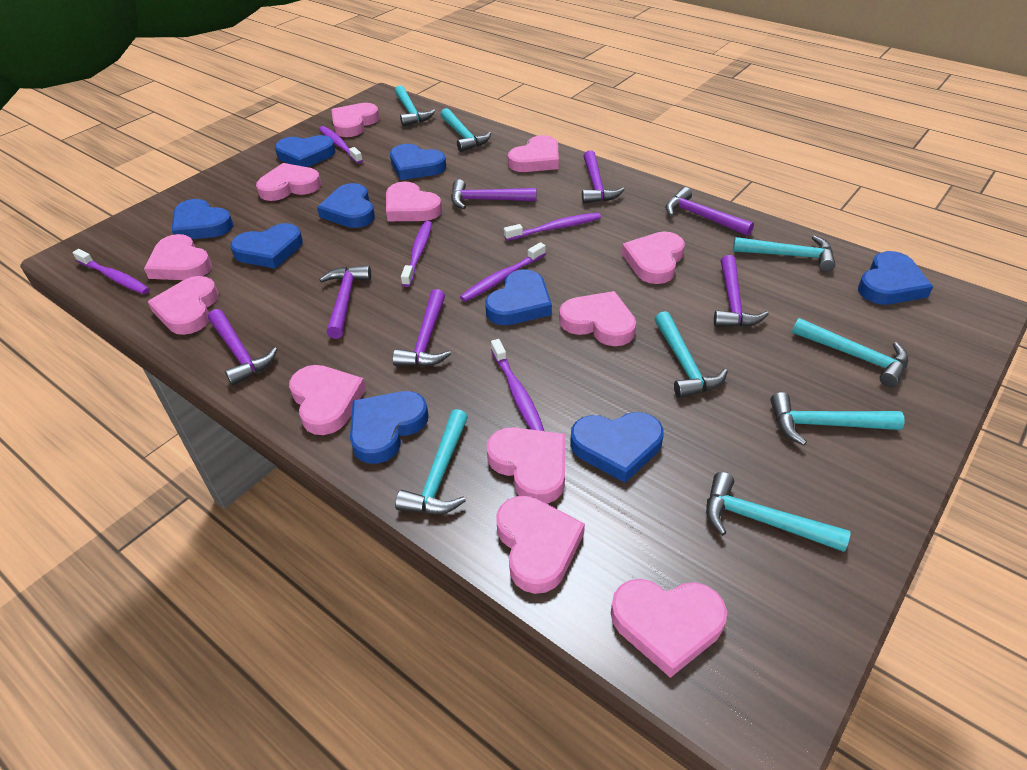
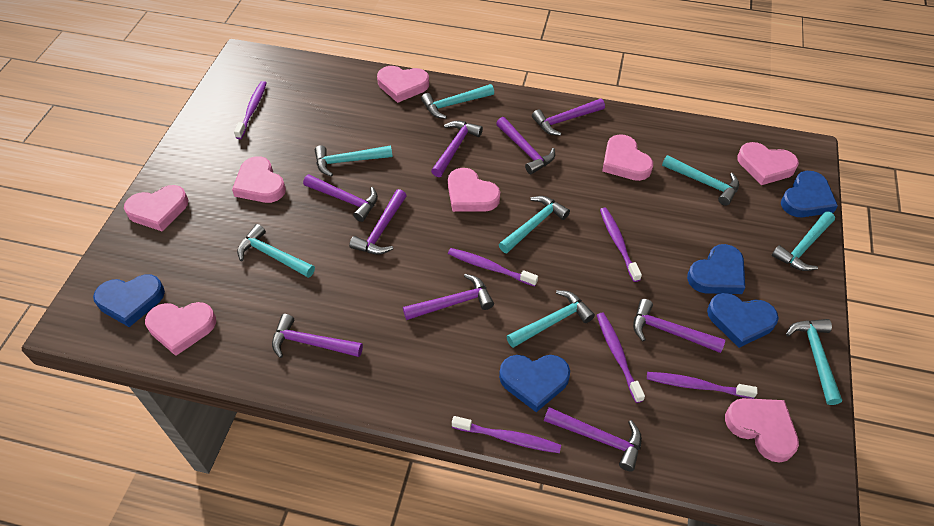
blue heart: [172,199,233,239] [230,223,303,269] [275,135,335,167] [317,183,375,228] [350,391,429,464] [390,144,446,180] [485,269,552,325] [570,412,663,483] [858,251,933,304] = 9 -> [93,274,165,327] [499,355,570,412] [687,244,745,294] [707,293,779,348] [781,171,838,217] = 5
pink heart: [144,234,212,280] [148,276,218,335] [256,163,321,201] [289,365,366,435] [331,103,379,137] [386,181,442,221] [487,427,565,504] [496,496,585,594] [508,135,559,172] [559,291,636,346] [611,579,727,678] [622,232,685,284] = 12 -> [124,185,188,231] [145,302,216,356] [232,156,286,203] [377,66,429,103] [448,168,500,212] [602,134,653,181] [725,398,799,463] [737,142,799,185] = 8
purple hammer: [208,309,277,386] [319,265,371,339] [392,289,451,367] [451,179,537,209] [582,150,625,203] [665,187,754,236] [714,255,769,327] = 7 -> [272,314,363,358] [303,174,378,222] [349,189,407,255] [403,274,494,320] [431,121,483,177] [496,117,555,174] [532,99,605,136] [544,407,642,471] [633,299,725,353] = 9

